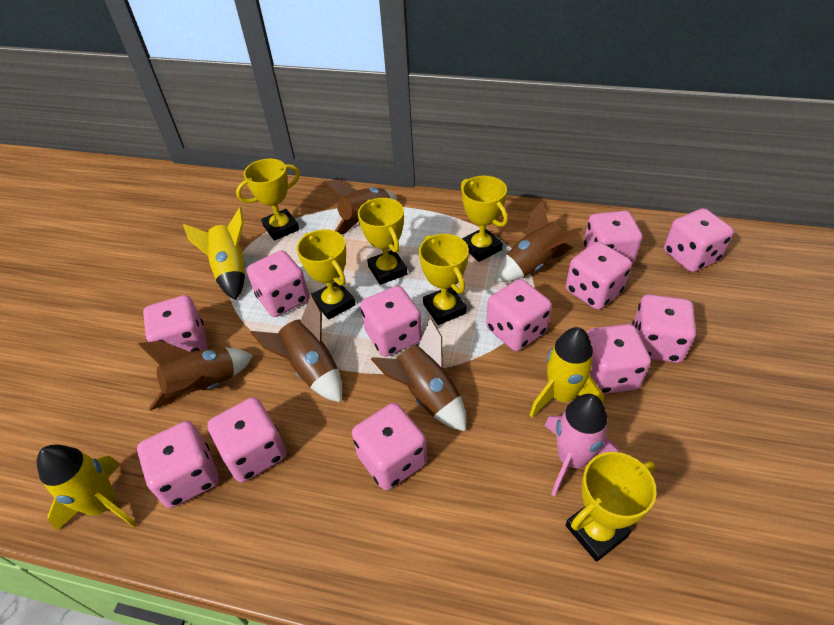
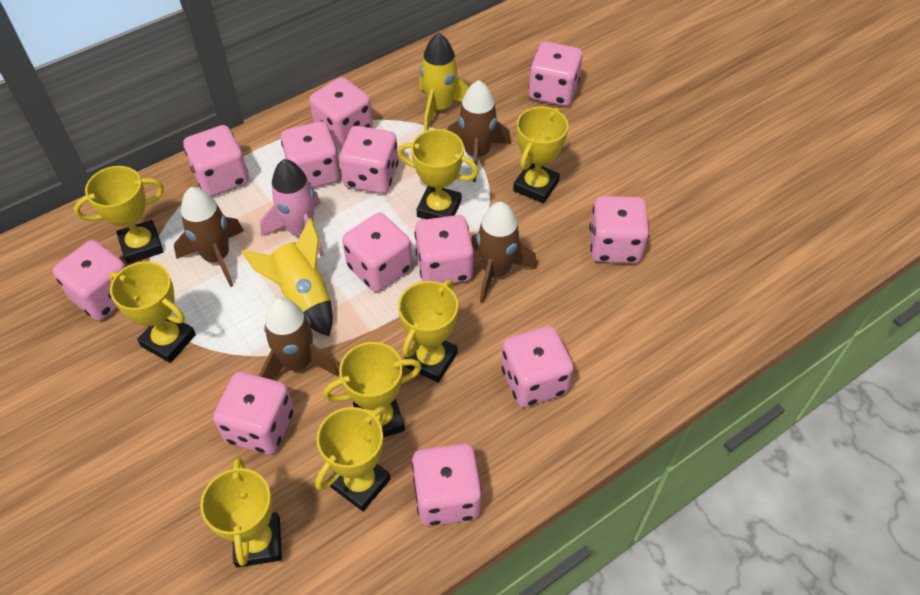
brown rocket: [138,341,253,411] [250,295,342,402] [323,181,397,235] [371,318,467,431] [495,200,583,282] = 5 -> [174,187,244,287] [259,298,340,380] [448,80,511,182] [471,202,537,303] = 4
yellow rocket: [37,445,138,531] [183,207,246,300] [530,327,604,418] = 3 -> [241,218,333,336] [419,33,469,131] = 2
yellow trophy: [236,159,300,241] [297,229,356,320] [358,198,407,285] [419,234,469,325] [461,176,508,262] [565,452,657,562] = 6 -> [74,166,164,264] [109,261,196,363] [200,457,282,567] [315,406,391,511] [323,342,422,438] [398,129,479,219] [398,280,458,383] [513,107,569,203] = 8

